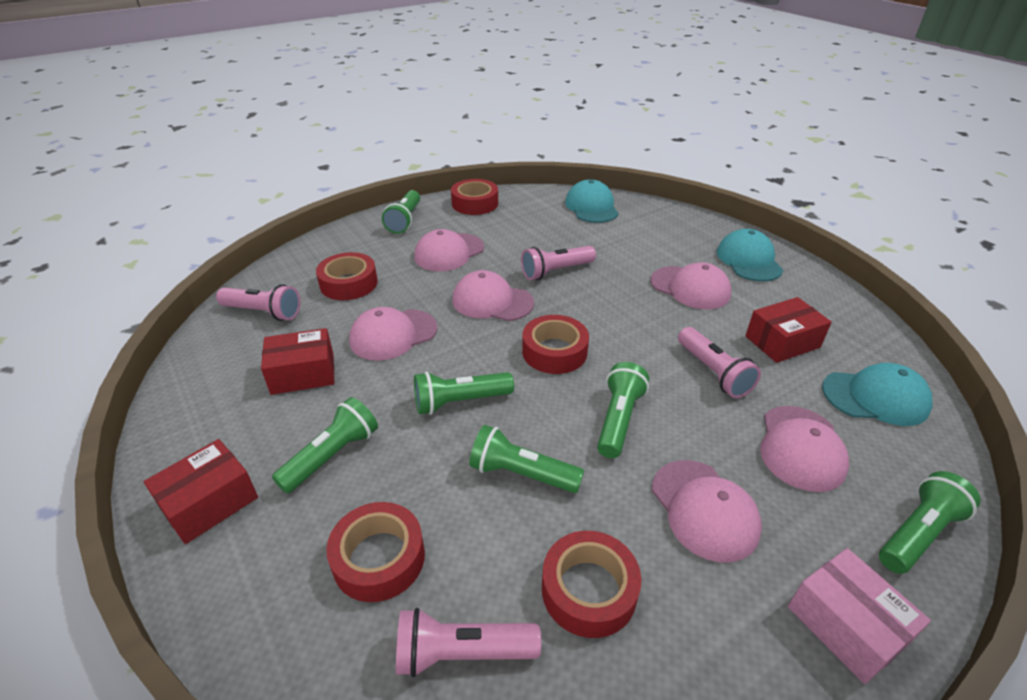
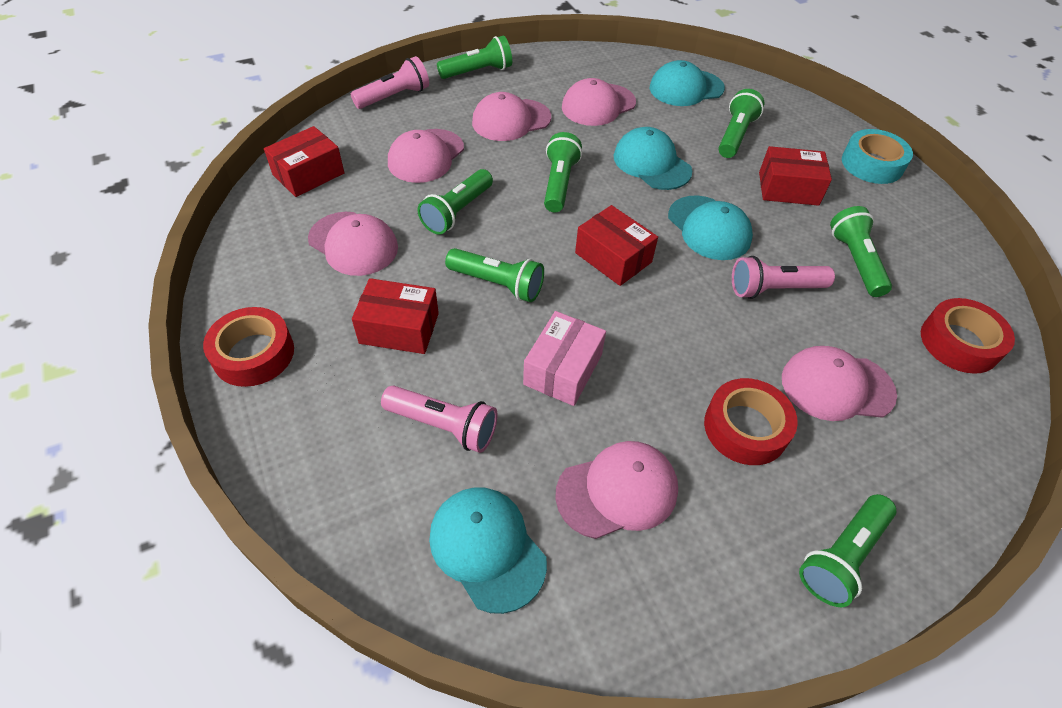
green flashlight: [272,397,378,494] [382,190,420,234] [414,372,514,415] [469,425,584,493] [597,362,649,458] [879,471,981,574] = 6 -> [417,169,493,235] [437,35,512,79] [445,248,544,302] [544,132,582,212] [718,89,764,158] [799,494,897,607] [830,206,892,297] = 7
pink flashlight: [216,284,300,321] [396,608,541,677] [521,246,596,280] [678,327,761,398] = 4 -> [351,56,429,109] [381,385,498,453] [732,256,835,299] = 3
red box: [144,439,258,544] [261,328,334,395] [746,297,832,363] = 3 -> [264,126,344,197] [352,278,439,354] [575,205,658,286] [759,146,832,206] = 4
red tape: [316,252,378,300] [326,502,425,602] [451,179,498,215] [522,315,589,374] [542,531,641,638] = 5 -> [203,307,294,387] [704,378,798,465] [921,298,1015,374] = 3
turquoise cap: [565,179,619,223] [717,229,783,282] [822,363,933,426] = 3 -> [429,487,547,614] [614,127,692,190] [650,60,725,106] [668,195,753,260] = 4
turquoise tape: none = 0 -> [842,129,913,184] = 1

